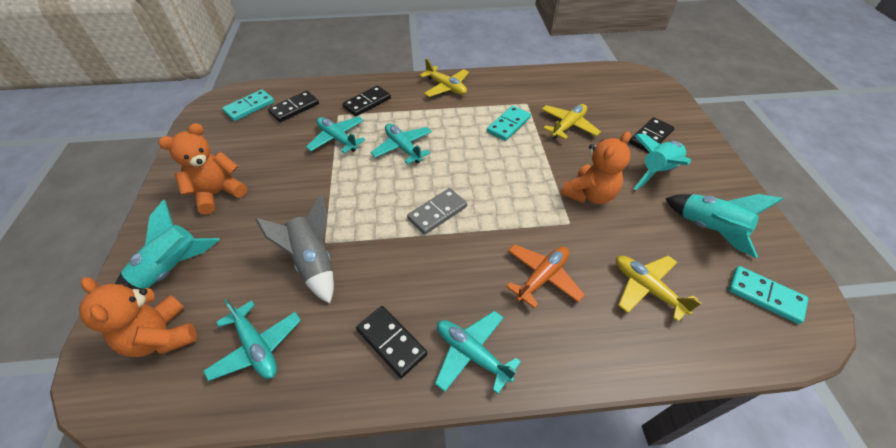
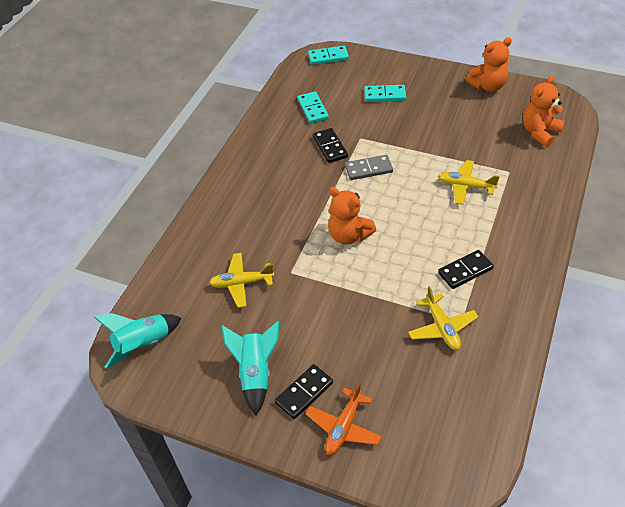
black domino: [268,91,319,122] [342,86,391,116] [356,306,427,378] [629,117,675,153] = 4 -> [275,364,333,419] [313,128,348,163] [438,250,494,289] = 3
grey rocket: [256,195,334,304] = 1 -> none = 0
turquoise plane: [203,299,301,381] [306,116,365,153] [371,124,432,164] [435,311,521,394] = 4 -> none = 0
turquoise rocket: [115,200,220,290] [633,134,691,190] [665,194,783,258] = 3 -> [94,313,182,369] [221,321,279,416] = 2

